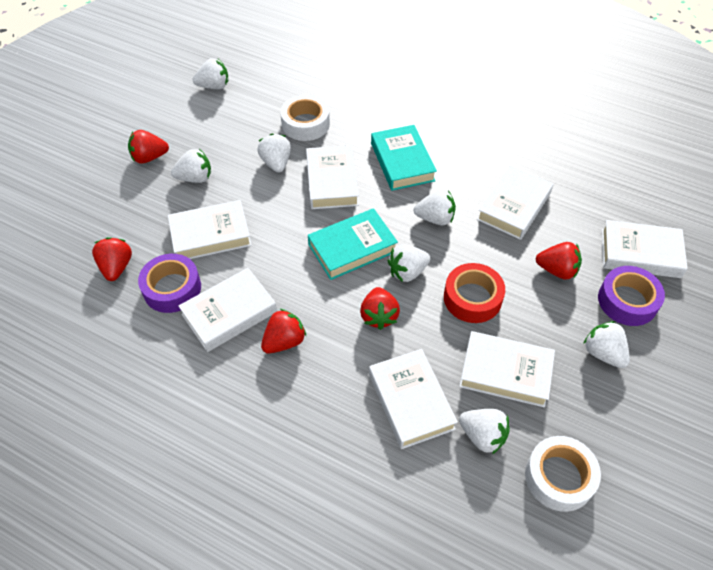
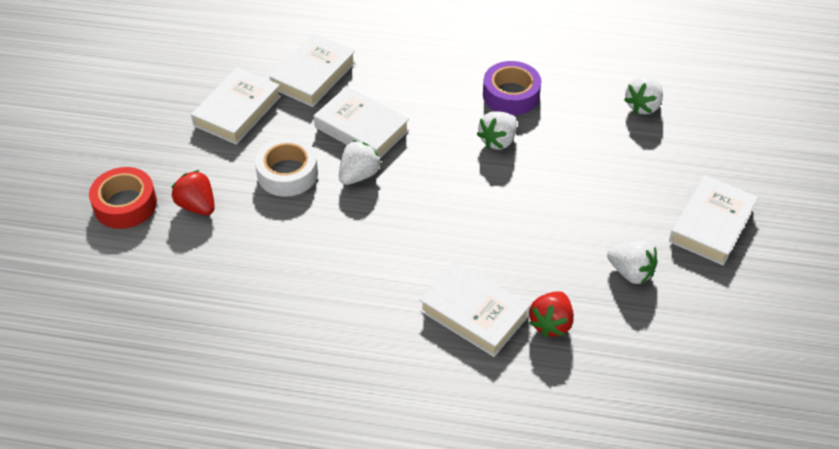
purple tape: [138,254,201,313] [598,266,665,326] = 2 -> [483,61,541,115] = 1
red strawberry: [92,237,132,281] [128,130,169,164] [261,309,307,354] [360,287,400,330] [536,242,582,280] = 5 -> [171,170,215,215] [529,291,574,337] = 2
turquoise book: [308,208,398,280] [371,125,437,191] = 2 -> none = 0
white book: [168,200,252,259] [178,268,277,352] [306,145,359,209] [369,349,458,449] [459,331,555,408] [477,165,554,240] [602,220,688,278] = 7 -> [191,67,281,145] [269,34,356,107] [314,86,409,159] [420,261,530,357] [669,175,758,265] = 5
white strawberry: [171,149,211,183] [193,58,228,89] [257,134,291,173] [388,245,430,282] [414,190,456,225] [459,409,510,454] [583,321,630,368] = 7 -> [339,140,381,185] [477,111,517,150] [607,241,658,284] [624,77,663,114] = 4
white tape: [280,95,330,141] [525,436,601,512] = 2 -> [255,137,318,197] = 1

